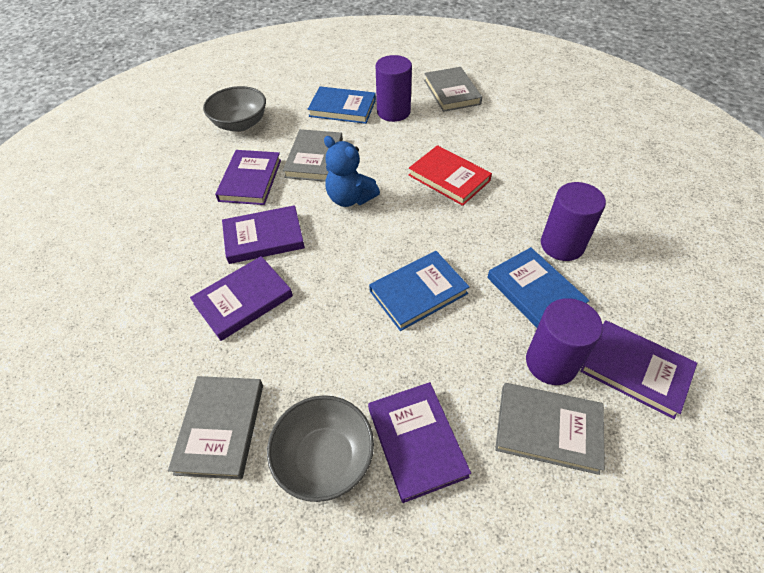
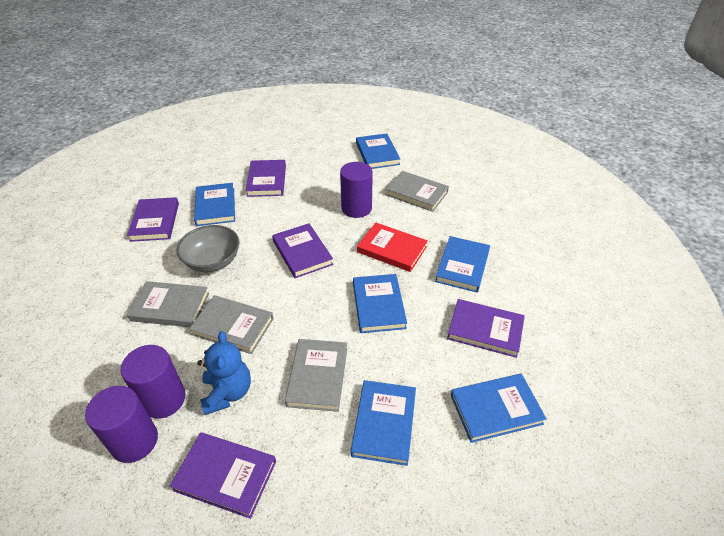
blue book: [307,86,376,124] [369,251,469,331] [487,247,590,328] = 3 -> [194,183,235,226] [351,380,416,466] [353,274,407,333] [356,133,400,169] [435,236,490,293] [451,373,547,443] = 6
grey bowl: [203,86,266,132] [267,395,374,502] = 2 -> [176,225,239,273] = 1

